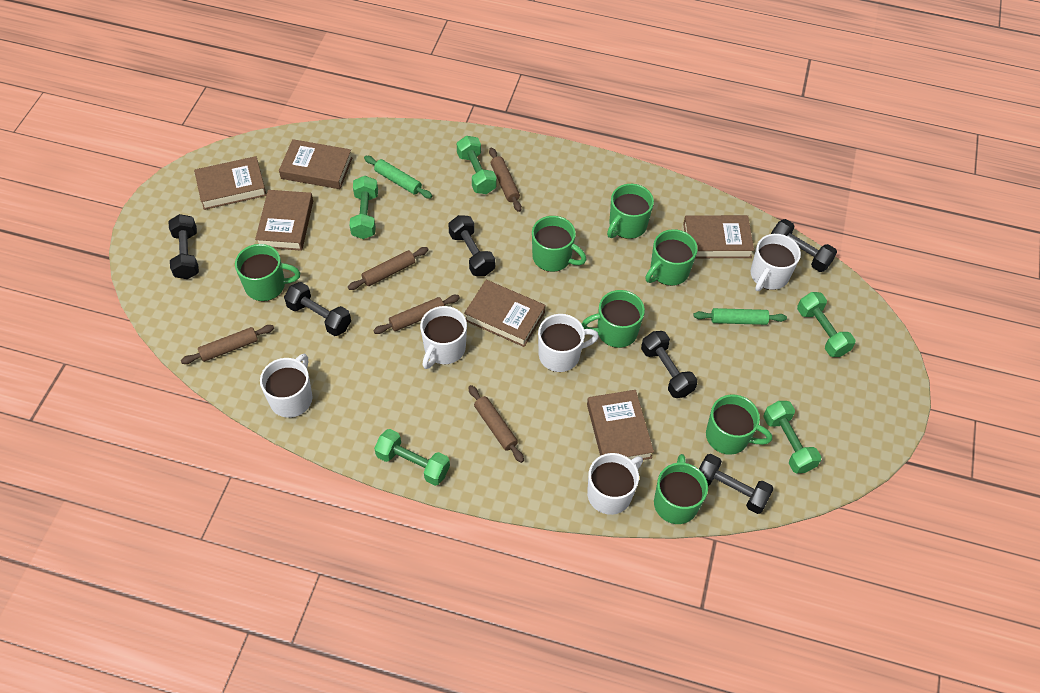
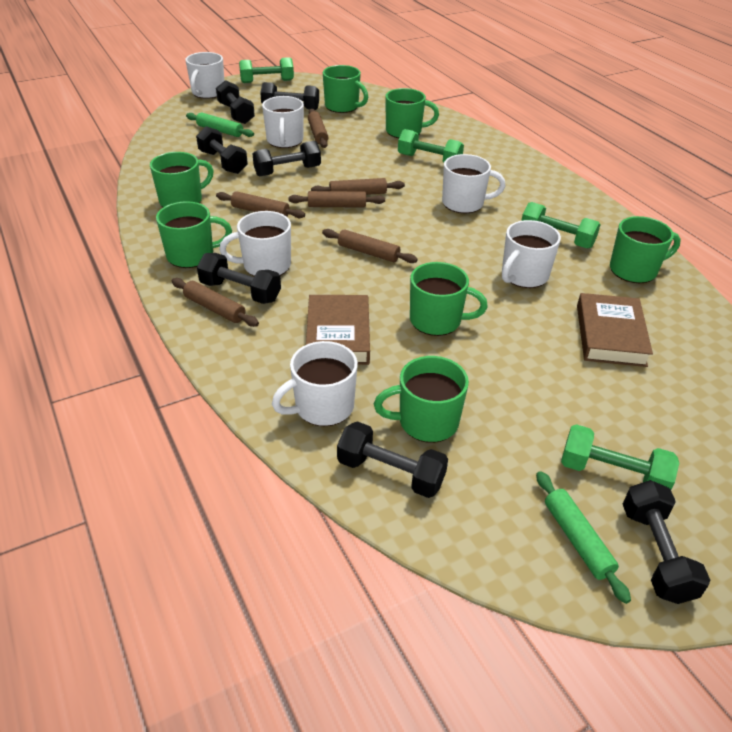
black dumbbell: [169,214,199,279] [284,282,351,336] [448,215,495,276] [641,331,698,398] [699,454,774,514] [771,219,837,272] = 6 -> [196,126,248,174] [197,253,281,304] [216,80,255,124] [253,141,321,176] [260,82,319,110] [337,421,448,498] [623,480,710,604] = 7
brown book: [194,156,266,210] [255,190,313,251] [279,139,352,189] [464,280,545,347] [587,390,654,460] [683,215,754,258] = 6 -> [306,295,370,365] [577,293,653,367] = 2
brown rolling pin: [181,325,274,364] [348,247,429,290] [373,295,460,334] [468,385,524,463] [489,148,522,212] = 5 -> [172,278,259,327] [216,191,305,218] [288,191,385,208] [308,109,329,148] [311,178,405,195] [322,229,418,263] = 6
green dumbbell: [350,176,378,239] [374,429,450,486] [457,136,497,194] [763,401,821,473] [797,292,856,357] = 5 -> [239,57,294,83] [398,129,464,163] [521,202,601,248] [561,424,679,489] = 4
white mug: [260,354,313,418] [420,306,467,369] [538,314,599,372] [587,453,643,515] [751,234,801,291] = 5 -> [185,52,224,99] [219,211,291,276] [262,96,304,148] [272,341,358,426] [442,154,506,213] [502,220,561,288] = 6

